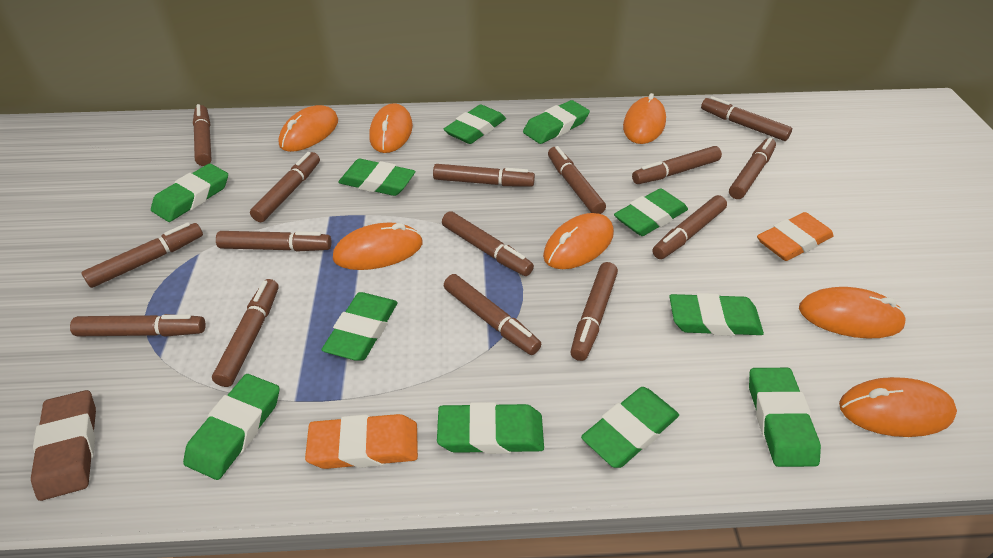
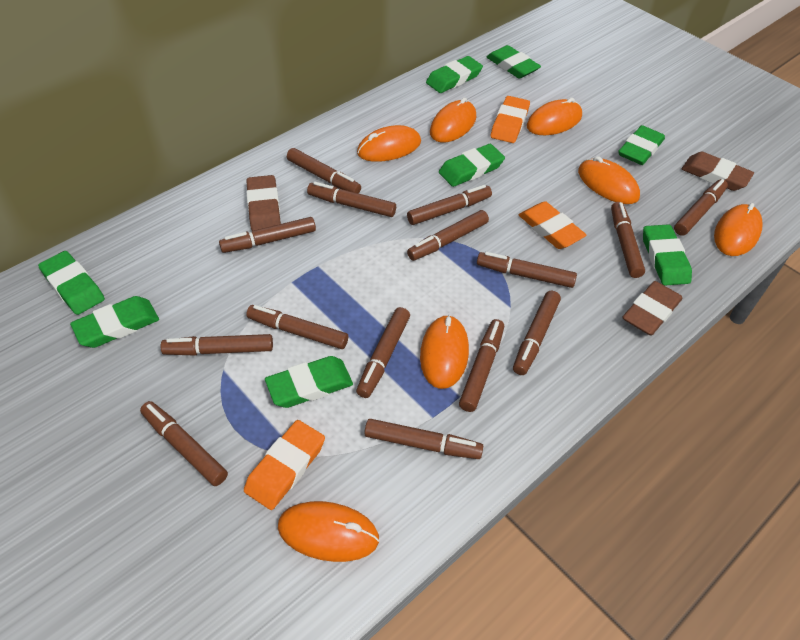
brown eraser: [31,390,96,501] = 1 -> [246,175,281,231] [622,281,682,336] [682,152,754,191] = 3
green eraser: [151,163,228,222] [183,374,279,480] [322,292,398,361] [338,159,416,196] [437,402,544,454] [443,104,506,144] [523,100,590,144] [581,387,679,468] [614,188,688,236] [669,293,764,336] [749,368,821,467] = 11 -> [38,251,105,315] [70,296,159,348] [265,356,353,408] [426,56,483,93] [439,144,505,187] [487,45,541,79] [618,125,665,165] [643,224,692,286] = 8
orange eraser: [305,414,418,469] [757,212,834,261] = 2 -> [244,420,325,510] [491,96,530,143] [519,201,587,249] = 3

